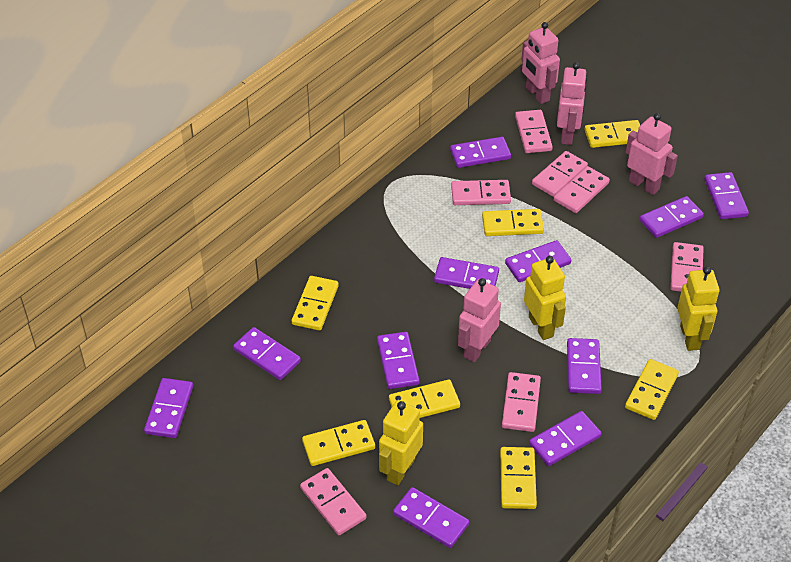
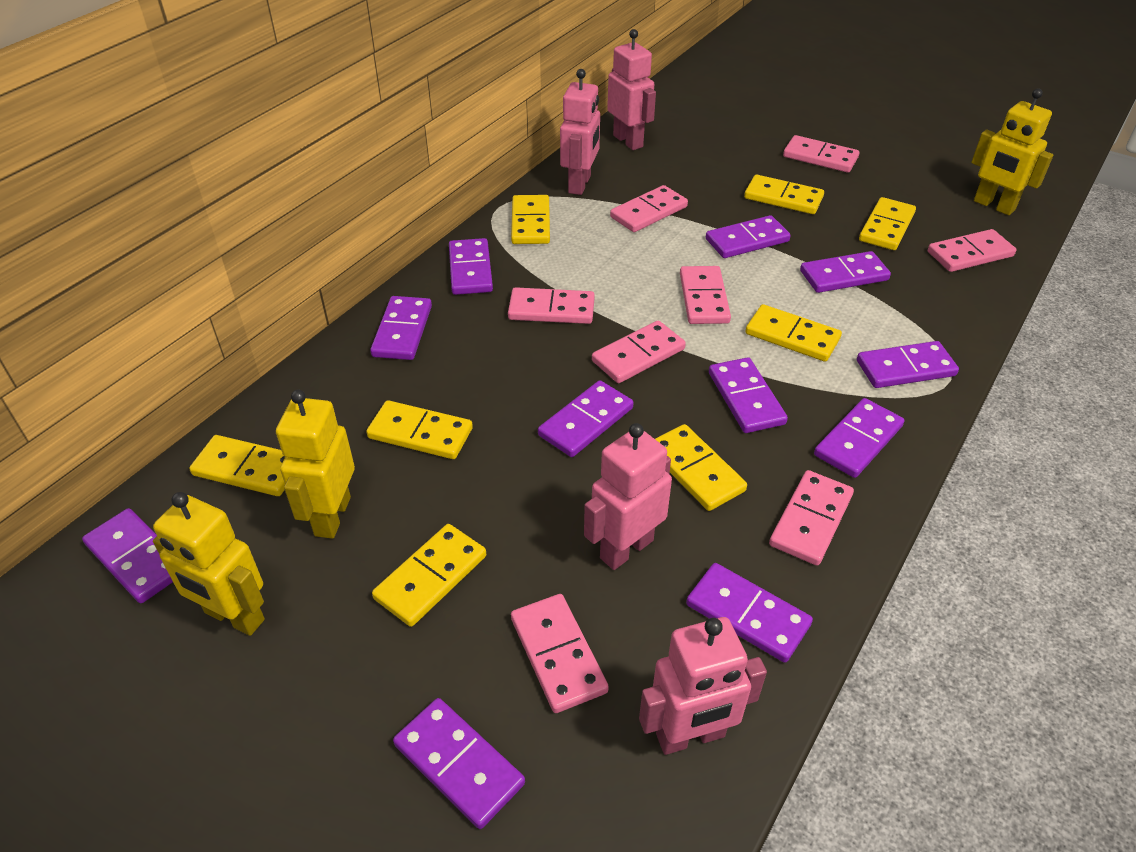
pink domino: [300,468,366,535] [451,180,511,205] [502,372,541,432] [515,110,553,153] [532,151,588,197] [554,166,610,213] [670,242,704,292] = 7 -> [508,287,595,324] [511,594,609,713] [592,320,686,383] [610,185,688,232] [680,266,731,324] [769,470,854,566] [783,135,859,173] [928,229,1017,272] = 8
yellow domino: [292,276,339,330] [302,420,375,466] [389,380,460,418] [482,209,544,236] [500,447,537,509] [585,120,640,148] [625,359,679,420] = 7 -> [189,435,285,496] [366,400,473,459] [372,524,486,627] [511,195,550,244] [655,424,747,511] [744,175,824,214] [745,304,842,362] [859,197,916,250] = 8

